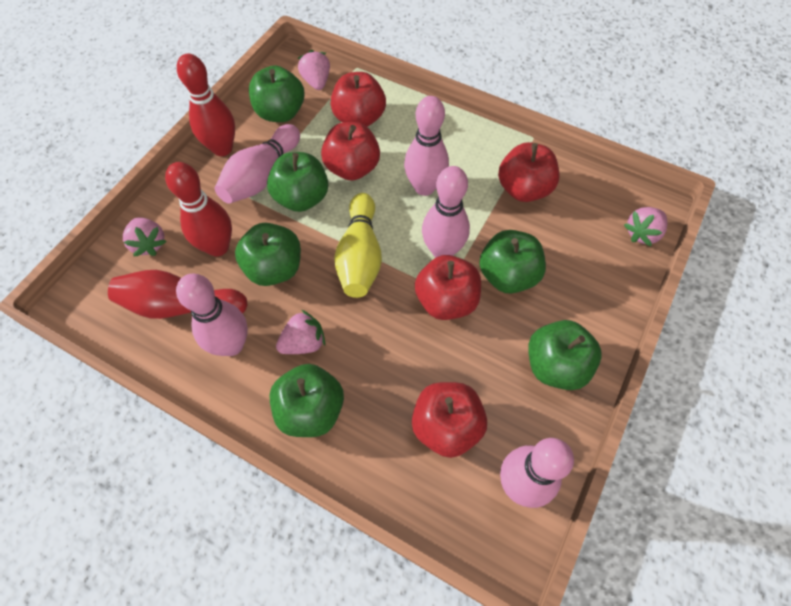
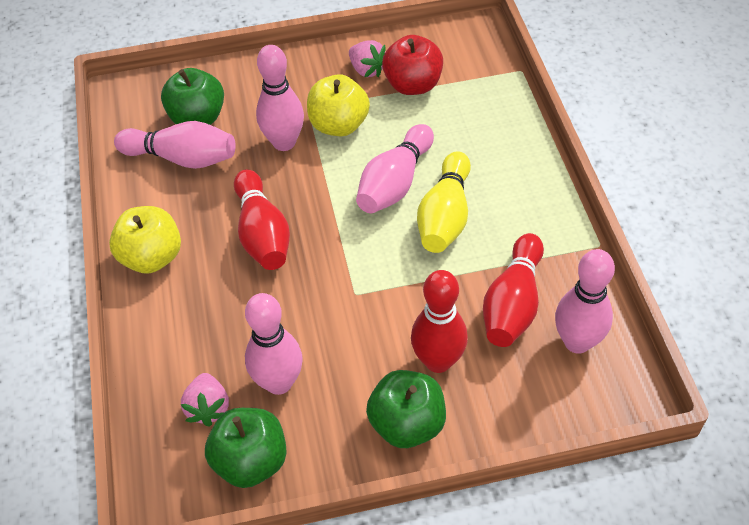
green apple: [235,223,301,286] [249,65,304,122] [267,152,328,212] [269,364,344,437] [479,230,546,294] [528,320,602,390] = 6 -> [161,68,224,125] [205,408,287,488] [366,370,446,448] = 3
pink strawberry: [123,217,167,257] [276,310,325,354] [298,50,330,90] [624,207,667,246] = 4 -> [181,373,229,427] [349,40,386,77] = 2
red apple: [321,122,380,181] [331,72,386,127] [412,382,487,458] [415,255,481,320] [498,142,559,202] = 5 -> [382,35,443,95] = 1
yellow apple: none = 0 -> [109,206,181,274] [307,74,370,136] = 2

